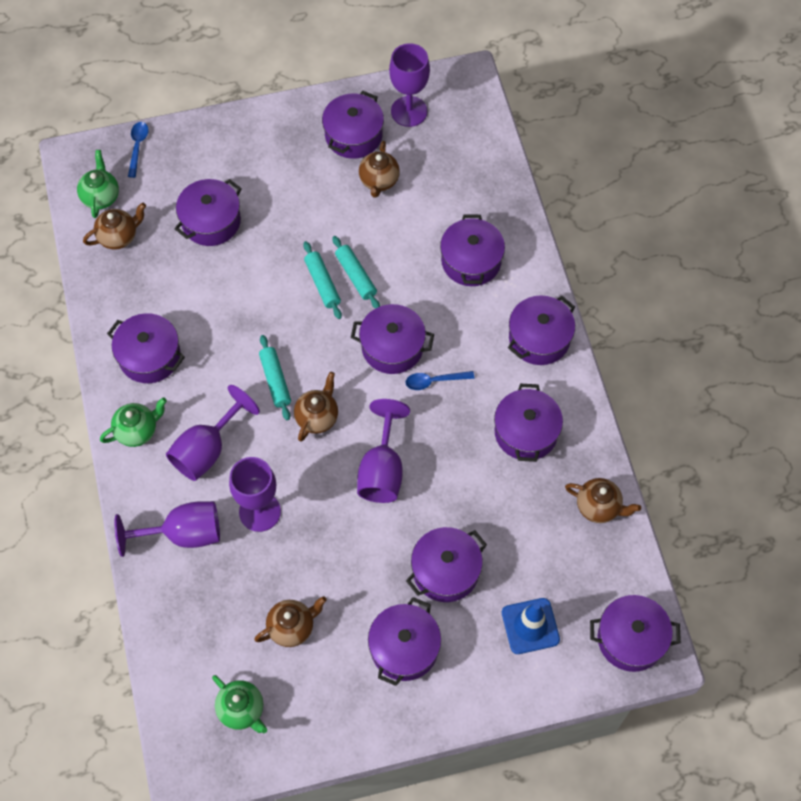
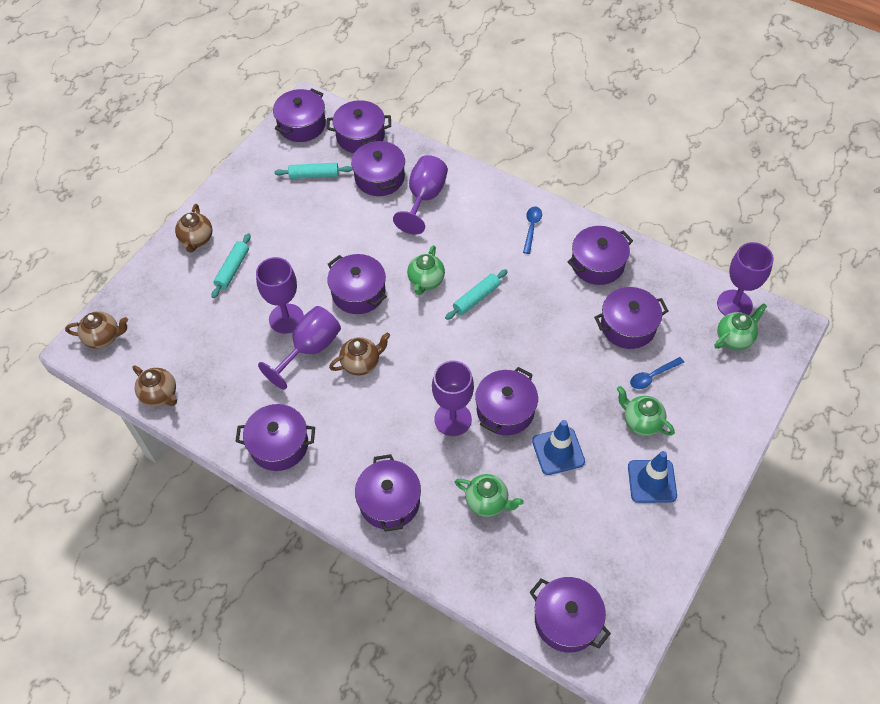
blue traffic cone: [502,598,560,654] = 1 -> [532,420,585,475] [628,451,677,503] = 2
brown teapot: [83,203,146,249] [254,596,327,647] [294,372,338,442] [359,141,400,198] [565,478,641,523] = 5 -> [65,311,128,349] [132,365,177,407] [175,204,212,253] [329,332,390,376] = 4
green teapot: [77,150,119,218] [100,397,167,447] [212,675,267,733] = 3 -> [407,245,445,295] [455,474,524,517] [617,386,675,436] [714,303,767,350] = 4

